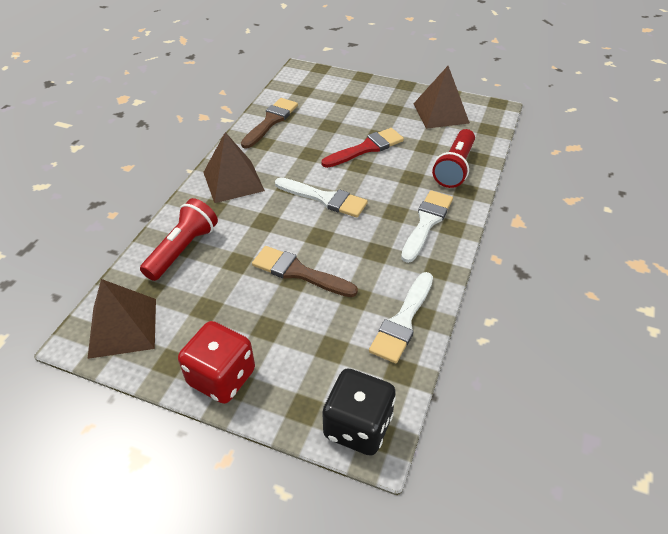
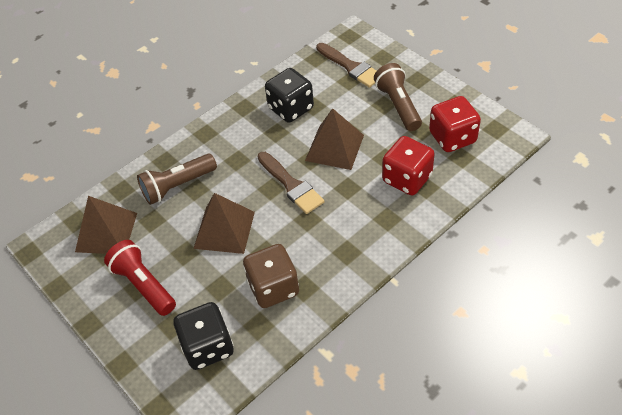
black dice: [322,369,396,456] = 1 -> [174,302,234,370] [265,68,314,123] = 2
brown dice: none = 0 -> [243,244,299,308] = 1
brown flashlight: none = 0 -> [137,154,217,205] [374,63,422,131] = 2
red brush: [321,128,404,168] = 1 -> none = 0
red dice: [178,321,255,404] = 1 -> [382,136,435,196] [429,96,481,152] = 2
red flashlight: [140,198,218,281] [432,129,475,188] = 2 -> [104,240,176,316] = 1
white brush: [275,177,368,218] [369,272,433,363] [401,190,453,263] = 3 -> none = 0

